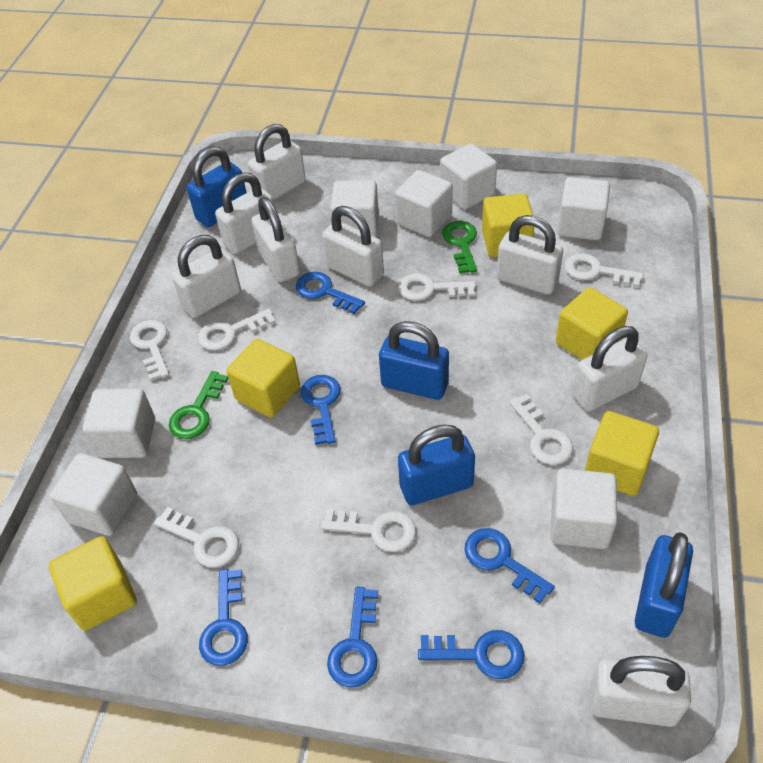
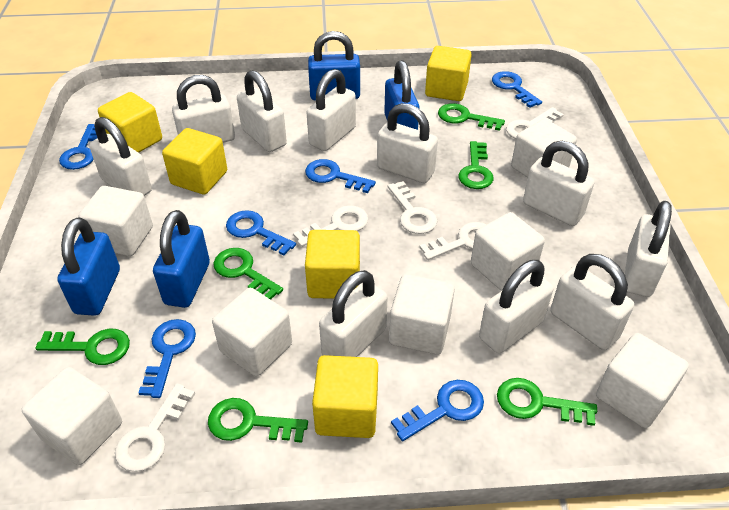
green key: [169,371,229,439] [442,221,477,273] = 2 -> [36,329,130,365] [208,398,308,443] [213,248,283,300] [438,103,505,131] [458,141,494,189] [497,378,597,426] = 6
white key: [130,320,169,381] [154,507,239,568] [198,309,276,351] [321,509,416,552] [398,274,476,301] [509,394,573,465] [565,253,643,287] = 7 -> [115,383,195,472] [293,205,368,247] [388,181,437,234] [419,222,487,260] [506,107,564,139] = 5
white padlock: [172,235,241,318] [215,173,274,254] [248,124,306,201] [251,197,300,282] [322,206,384,287] [497,215,563,295] [572,326,647,411] [590,656,691,727] = 8 -> [89,117,152,196] [172,75,235,143] [237,70,287,152] [307,69,356,151] [319,270,388,357] [377,103,438,183] [479,260,553,353] [523,141,594,226] [550,254,634,350] [625,201,672,297] = 10

